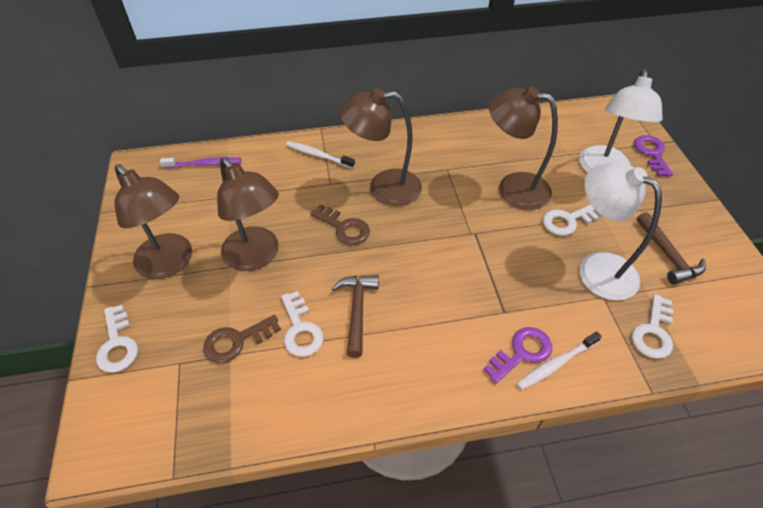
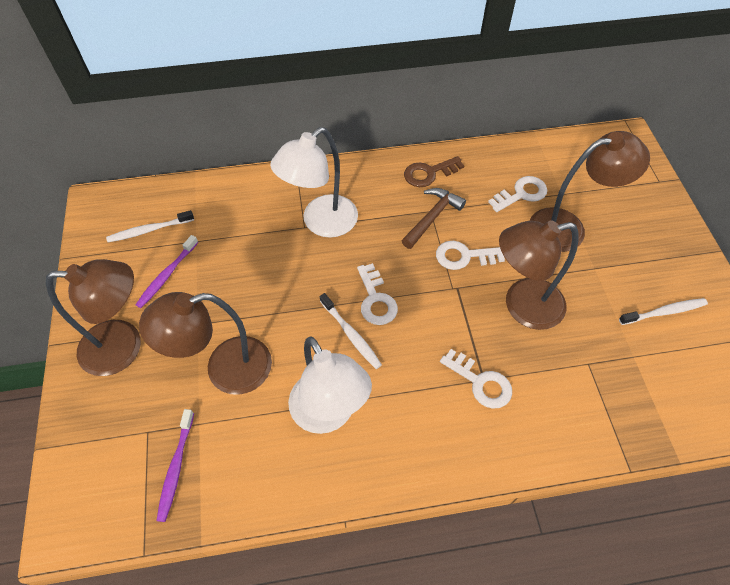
brown hammer: [332,275,379,358] [637,212,706,285] = 2 -> [402,188,466,249] = 1
brown key: [203,315,281,363] [310,204,370,245] = 2 -> [404,156,464,187] = 1
purple key: [483,327,552,384] [634,135,673,177] = 2 -> none = 0
purple toothbrush: [160,157,241,168] = 1 -> [135,235,198,308] [157,409,194,522] = 2
white toothbrush: [286,141,355,169] [517,331,602,390] = 2 -> [106,210,194,242] [320,293,382,369] [619,298,708,325] = 3

